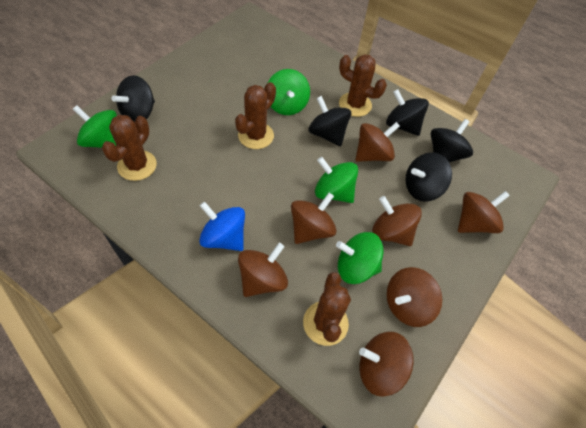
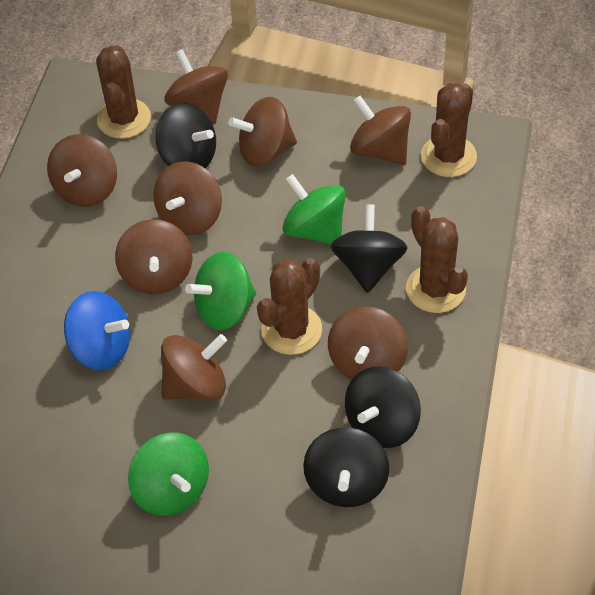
black spinning top: [111,75,155,123] [308,96,351,146] [386,89,429,136] [406,152,452,202] [431,119,473,163] = 5 -> [155,103,216,168] [303,427,389,507] [330,204,408,293] [345,366,421,448] = 4
brown spinning top: [238,243,288,297] [291,193,337,244] [356,122,400,162] [359,332,414,397] [372,196,422,246] [387,267,442,327] [458,191,510,233] = 7 -> [47,134,117,207] [115,219,193,294] [153,161,222,235] [161,334,227,400] [164,49,228,124] [228,97,297,167] [328,306,408,380] [350,96,411,165] = 8
green spinning top: [73,105,117,148] [267,69,310,115] [315,157,358,203] [336,232,383,284] = 4 -> [128,433,209,516] [185,252,256,330] [282,174,346,245] = 3

